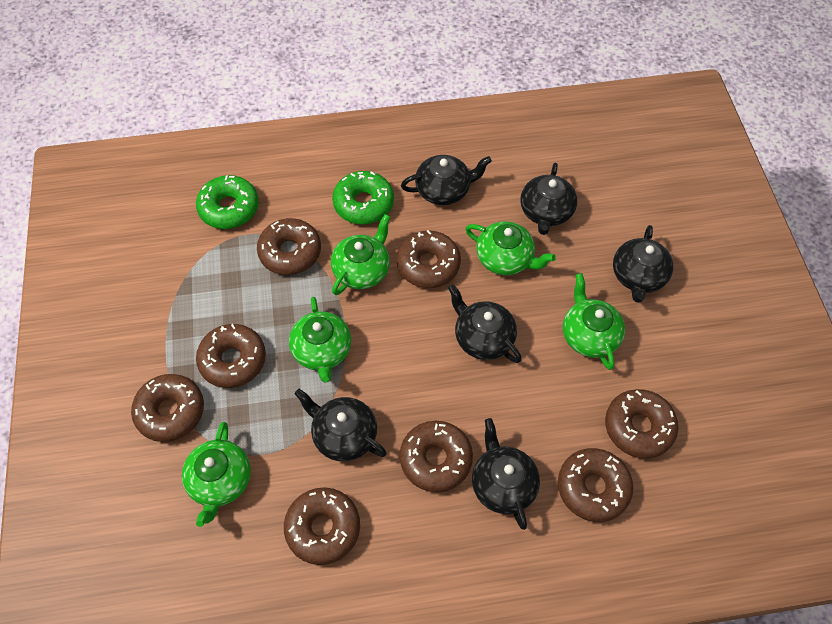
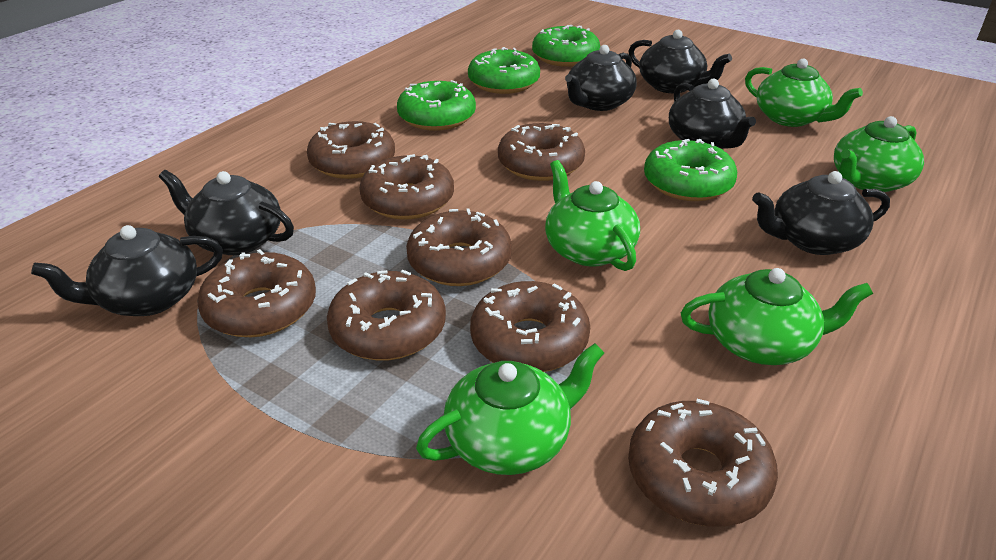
green donut: [196,175,259,229] [332,171,394,224] = 2 -> [397,80,476,131] [468,47,540,94] [532,25,600,67] [644,139,737,201] = 4

